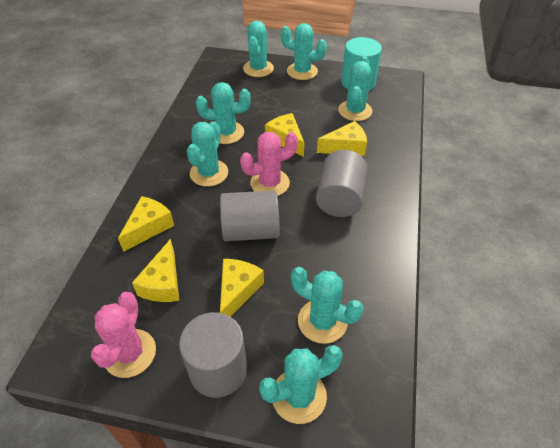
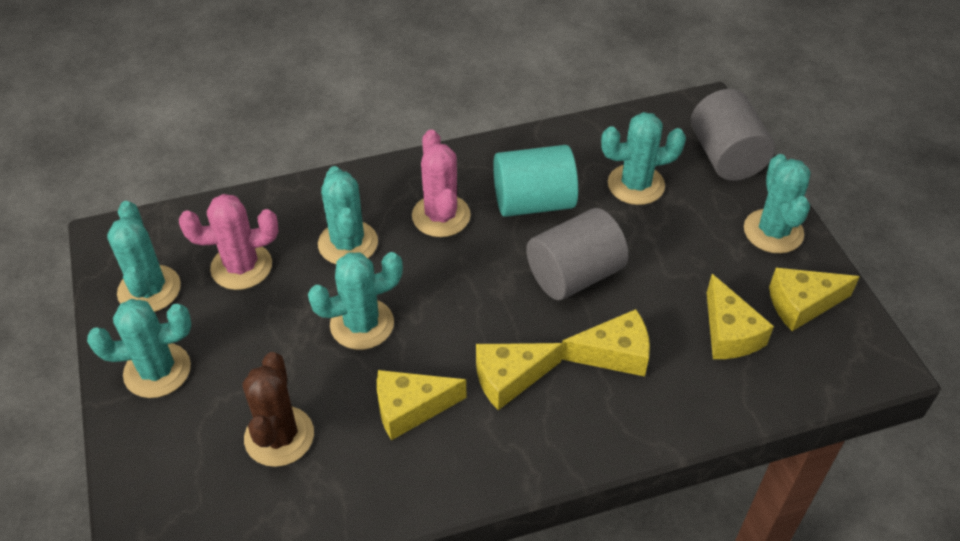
brown cactus: none = 0 -> [243,352,314,467] = 1
grey cylinder: [179,312,247,398] [220,190,280,241] [316,150,368,217] = 3 -> [526,208,629,300] [691,89,775,181] = 2
turquoise cactus: [187,121,228,187] [196,82,251,144] [243,21,274,77] [259,345,343,424] [281,23,327,80] [291,267,364,344] [338,56,372,121] = 7 -> [87,299,191,398] [107,201,181,312] [308,252,403,350] [318,166,378,264] [601,112,686,205] [744,154,811,254] = 6

